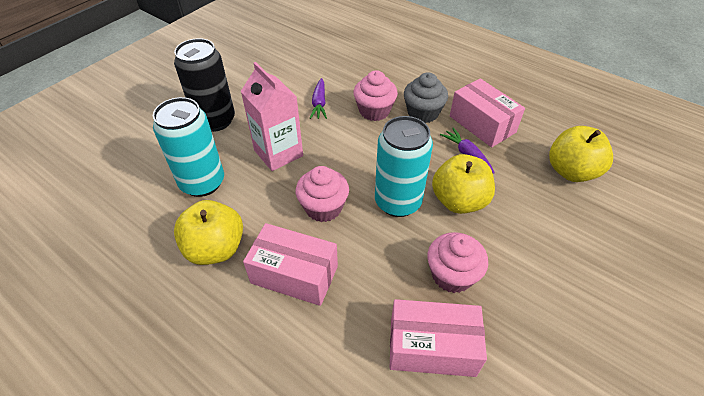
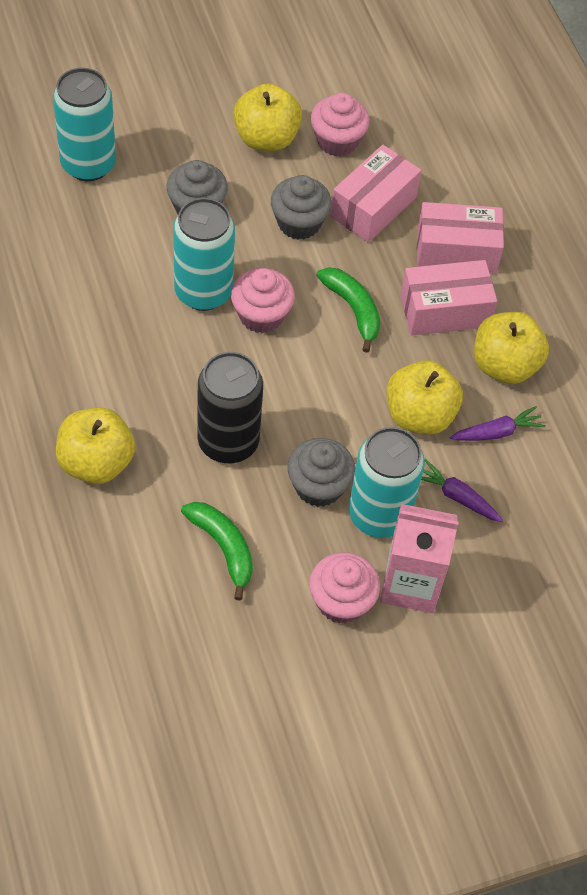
green banana: none = 0 -> [181,502,253,601] [316,267,380,353] = 2
grey cupcake: [404,72,448,123] = 1 -> [166,160,228,214] [271,175,332,240] [287,438,355,507] = 3
turquoise can: [153,97,224,197] [375,116,433,217] = 2 -> [53,68,116,181] [173,198,235,311] [349,427,425,538] = 3
yellow apple: [174,200,243,265] [432,154,495,214] [549,126,613,182] = 3 -> [56,407,135,484] [233,83,302,151] [387,360,463,435] [474,312,549,384] = 4

